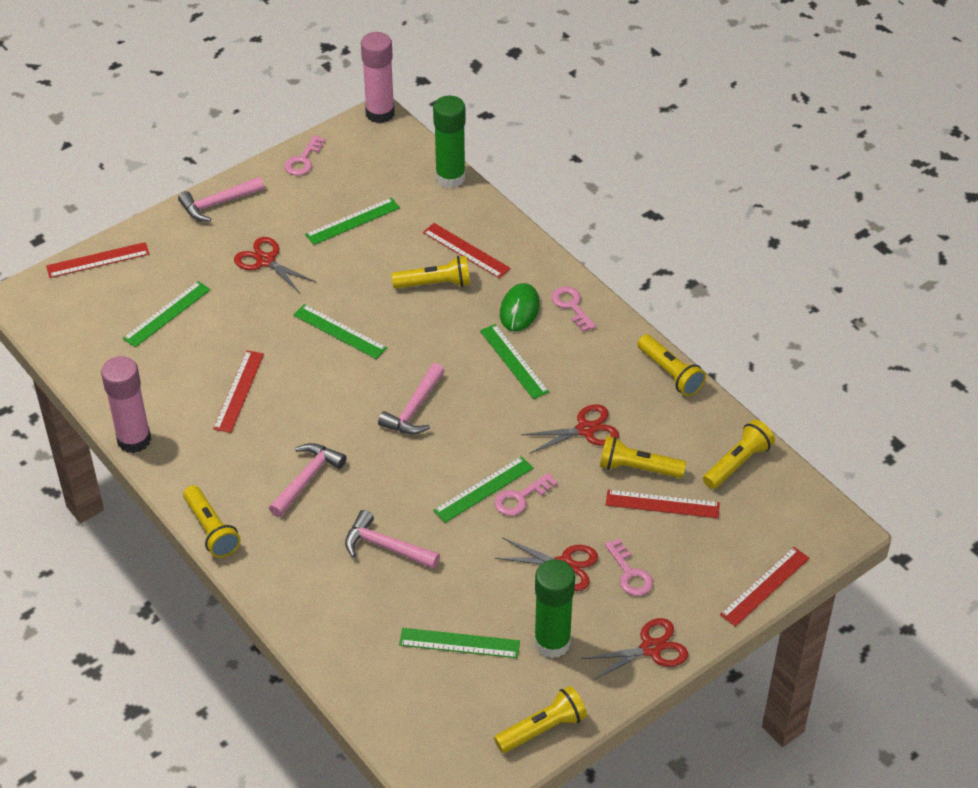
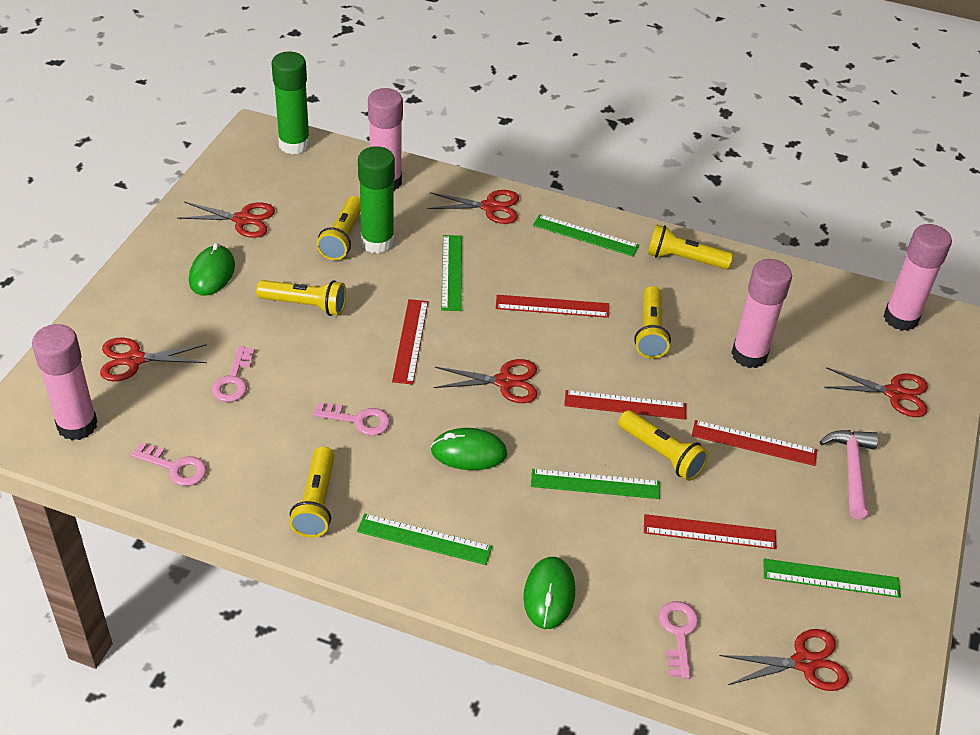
green mouse: [500,283,540,331] = 1 -> [189,243,235,296] [431,428,507,470] [523,557,575,629] = 3
green ruler: [123,281,211,347] [293,304,387,359] [305,198,400,245] [399,628,520,658] [433,456,533,523] [480,324,549,399] = 6 -> [357,514,492,565] [441,235,462,311] [531,469,660,499] [533,214,639,257] [764,559,901,598] = 5
pink glue stick: [101,356,151,453] [361,32,394,123] = 2 -> [32,324,98,440] [368,88,403,191] [731,259,792,368] [883,224,952,331] = 4
pink hammer: [178,177,264,222] [269,443,347,517] [345,510,440,569] [378,363,444,434] = 4 -> [820,430,878,519] = 1
red scissors: [234,237,316,293] [495,537,598,591] [521,404,619,454] [581,618,688,681] = 4 -> [100,337,207,381] [177,202,275,238] [428,190,519,224] [434,359,537,403] [720,629,849,691] [824,367,928,417] = 6

